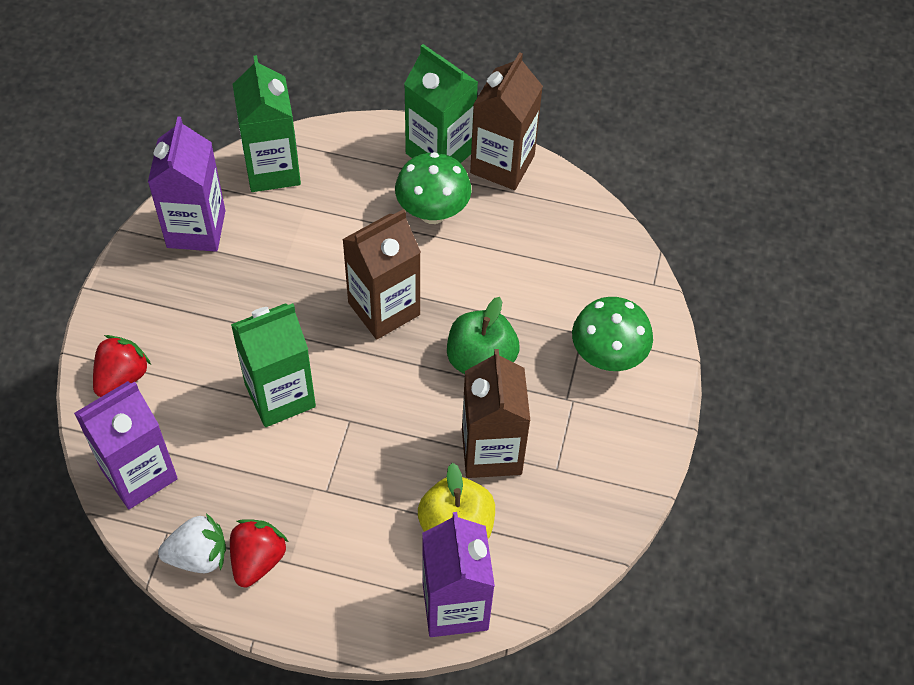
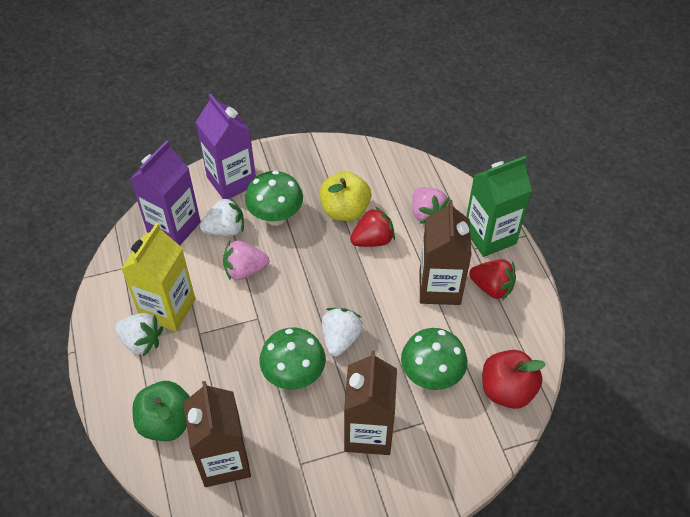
green carton: [231,303,316,427] [233,55,301,192] [404,44,478,163] = 3 -> [466,156,532,257] = 1
green mushroom: [395,152,471,224] [572,297,653,371] = 2 -> [245,171,303,226] [260,327,326,390] [401,328,467,390] = 3
pink strawberry: none = 0 -> [223,241,269,281] [412,187,449,224] = 2
purple carton: [74,381,178,509] [148,116,225,252] [422,512,495,637] = 3 -> [130,140,201,245] [196,94,256,199] = 2
red apple: none = 0 -> [482,350,546,409] = 1
white strawberry: [158,513,226,573] = 1 -> [115,313,163,356] [200,196,244,236] [322,308,363,356] = 3
yellow carton: none = 0 -> [121,223,195,331] = 1

